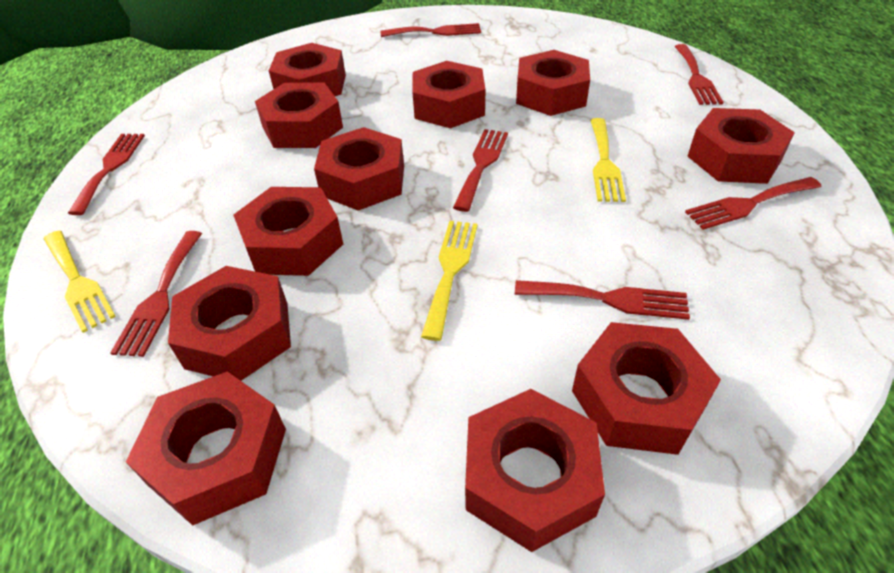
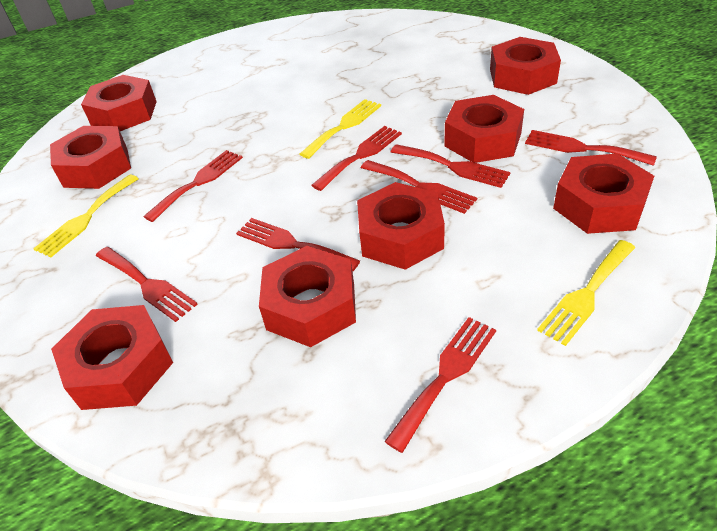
red fork: [68,134,145,215] [110,231,202,357] [381,23,481,37] [453,129,508,212] [515,280,690,320] [675,44,724,105] [685,177,821,230] = 7 -> [96,247,198,322] [143,150,243,222] [236,218,360,272] [311,126,402,191] [361,160,477,214] [384,317,496,453] [391,144,511,188] [525,130,657,166] = 8
red nut: [126,372,286,525] [168,266,291,381] [233,187,343,276] [255,83,343,148] [269,43,346,96] [314,127,404,211] [412,61,485,128] [465,389,605,552] [516,50,590,116] [572,322,721,455] [687,108,795,184] = 11 -> [50,126,131,189] [51,305,173,410] [81,75,157,131] [259,246,356,347] [357,182,445,270] [444,95,524,163] [490,37,561,95] [553,154,654,234] = 8

